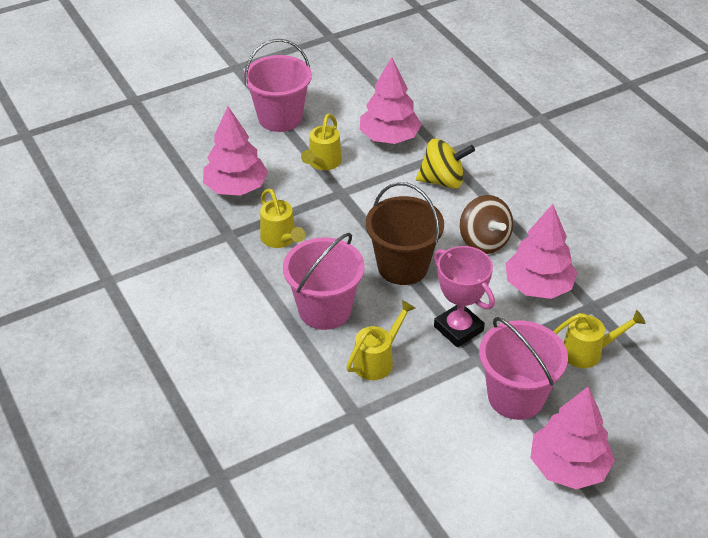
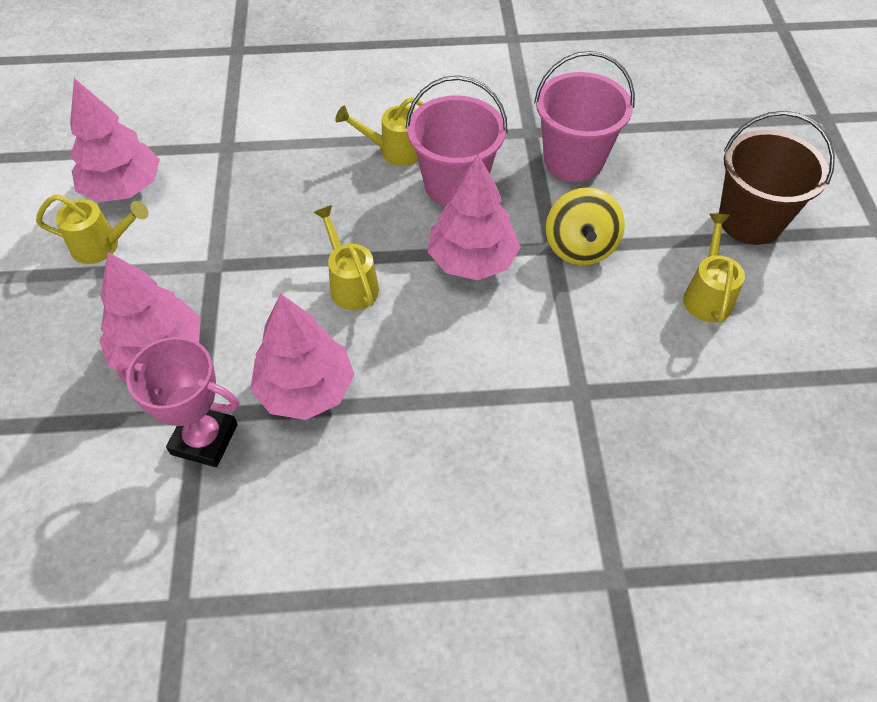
brown spinning top: [460,195,513,254] = 1 -> none = 0
pink bucket: [244,39,312,132] [283,233,365,330] [479,317,568,420] = 3 -> [406,75,508,206] [534,51,635,182] = 2

